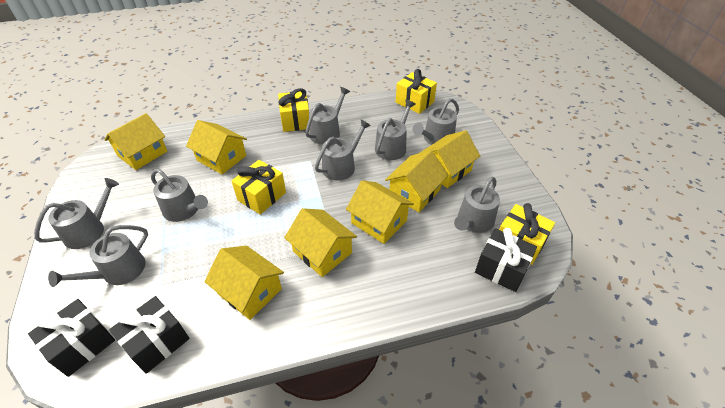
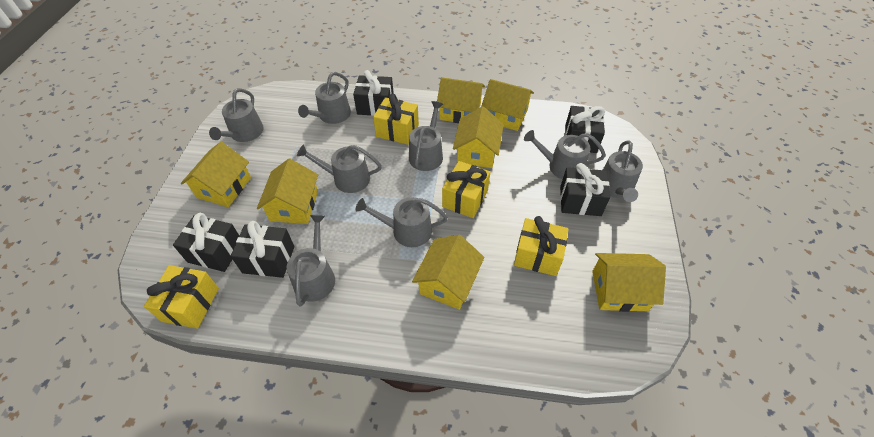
black gift: [28,299,115,377] [109,296,189,374] [475,228,537,292] = 3 -> [173,213,239,272] [231,221,294,278] [353,70,394,116] [560,163,610,216] [565,106,605,153] = 5

